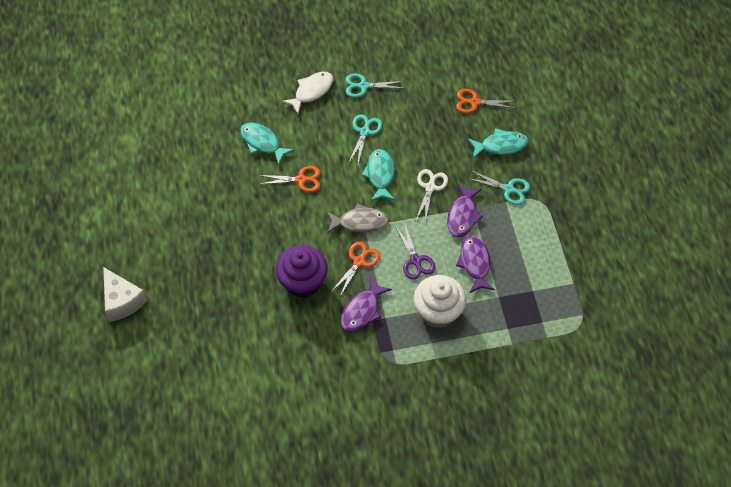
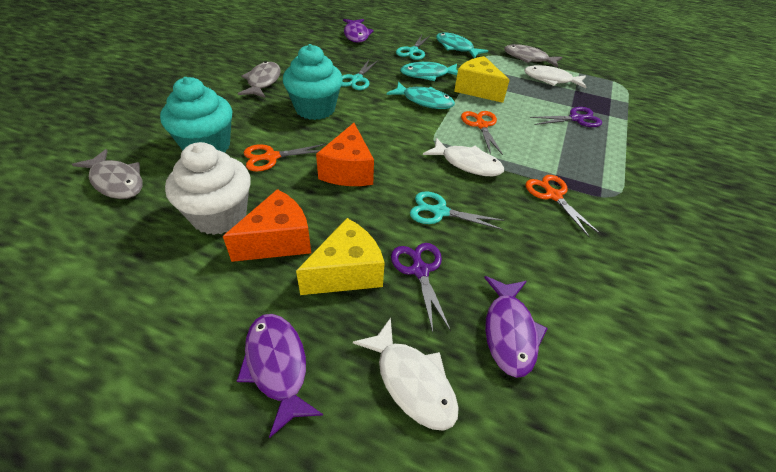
grey fish: [327,203,389,233] = 1 -> [72,149,143,199] [238,61,281,98] [504,44,563,68] = 3
orange cheese: none = 0 -> [223,189,311,262] [316,123,374,186] = 2
purple cupcake: [276,245,328,298] = 1 -> none = 0
purple scissors: [395,222,435,280] = 1 -> [391,243,451,332] [530,107,602,127] = 2
turquoise cupcake: none = 0 -> [160,77,232,152] [283,44,343,120] = 2
white cheese: [103,267,147,322] = 1 -> none = 0
white fish: [282,72,333,114] = 1 -> [353,318,459,431] [423,138,504,176] [524,65,586,89] = 3
white scissors: [415,169,448,222] = 1 -> none = 0
yellow cheese: none = 0 -> [296,218,385,295] [454,56,509,103] = 2

